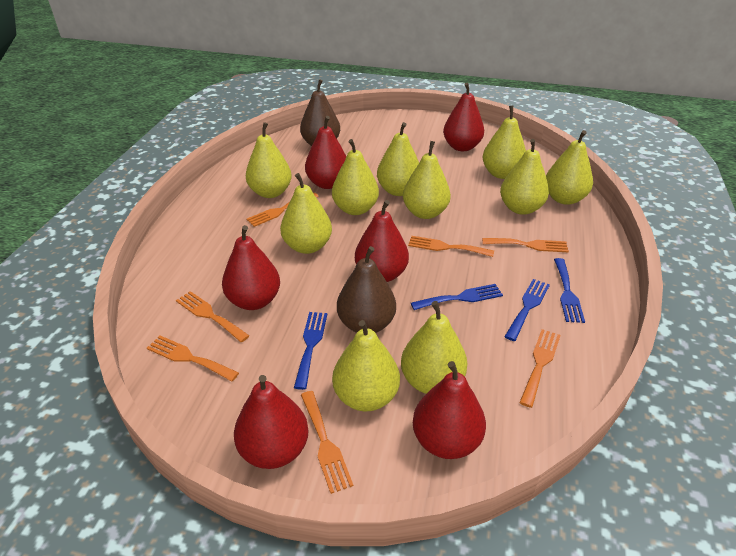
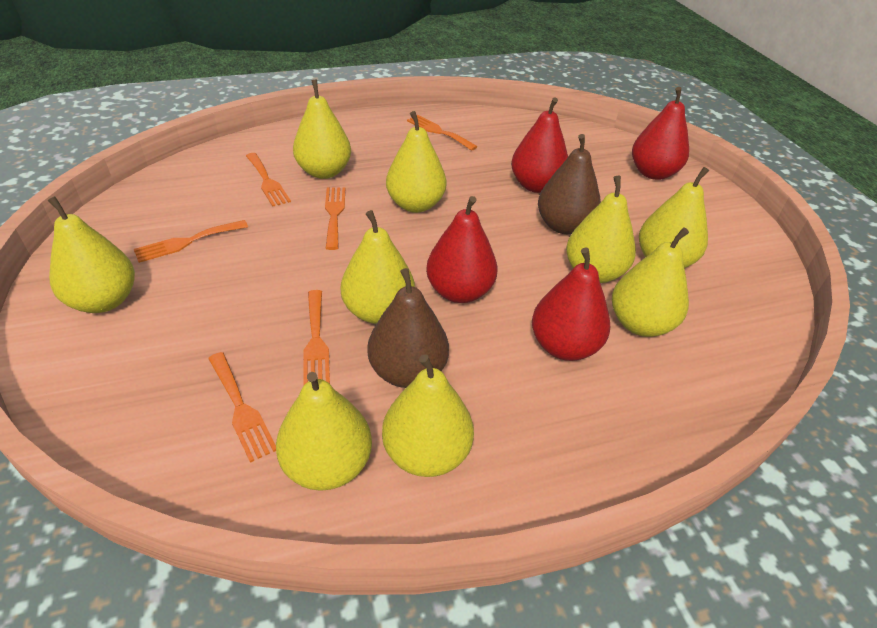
blue fork: [294,312,327,390] [411,284,503,310] [504,279,550,341] [554,258,585,323] = 4 -> none = 0
orange fork: [147,336,239,382] [176,291,249,342] [246,192,319,227] [301,391,353,494] [408,236,494,257] [482,238,569,252] [519,329,561,408] = 7 -> [134,220,248,263] [208,352,276,463] [246,153,291,207] [303,290,330,385] [325,188,345,250] [407,115,478,151] = 6
red pear: [222,225,280,310] [234,375,309,469] [305,116,346,189] [355,200,409,282] [413,361,486,459] [443,83,484,151] = 6 -> [426,196,497,303] [511,97,568,193] [532,247,610,361] [632,87,689,180] = 4
yellow pear: [246,123,292,198] [280,173,332,254] [332,139,379,215] [332,320,400,411] [377,122,419,196] [401,301,467,394] [403,141,451,219] [483,106,526,179] [500,139,549,215] [546,130,593,205] = 10 -> [48,196,135,313] [276,372,372,491] [293,79,351,179] [340,210,415,324] [382,354,474,477] [386,111,447,213] [566,176,636,283] [612,227,689,337] [639,167,709,268] = 9

